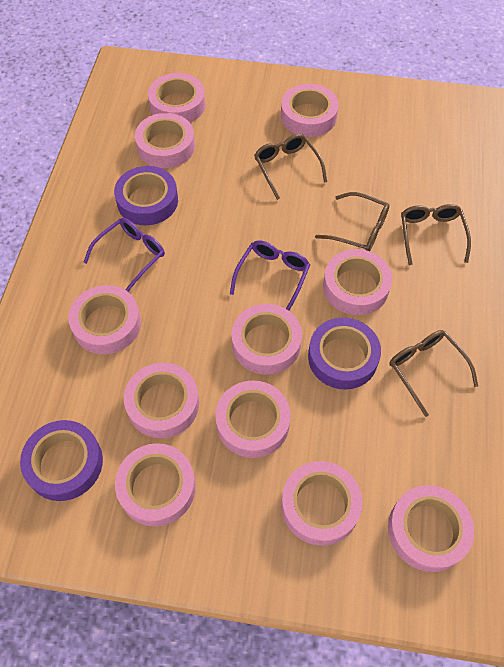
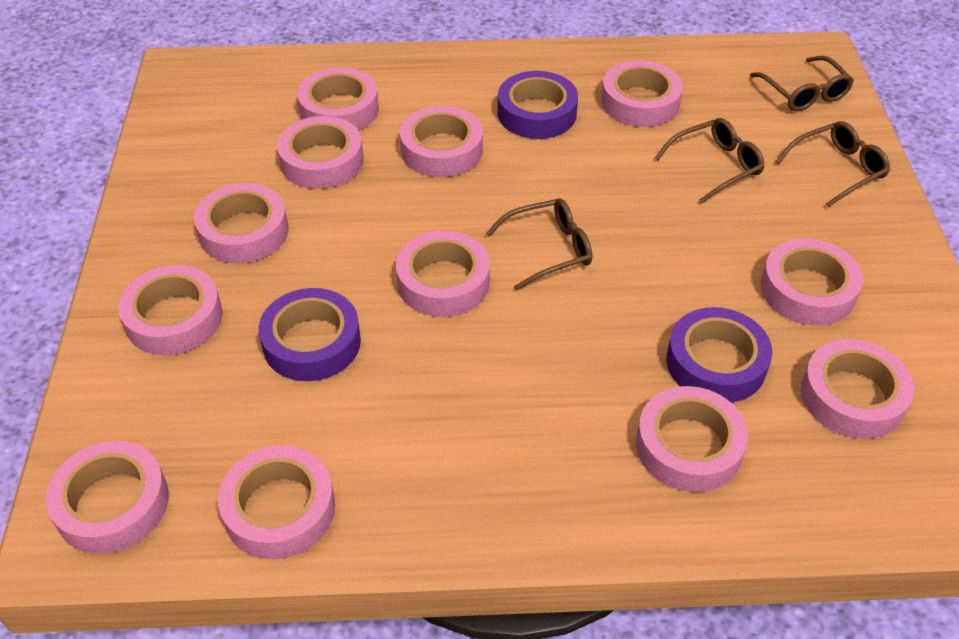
pink tape: [68,285,141,354] [115,443,196,527] [124,363,199,438] [135,113,195,168] [148,73,206,123] [215,380,291,458] [231,304,302,375] [281,84,339,137] [281,461,362,546] [323,249,392,315] [388,485,474,572] = 11 -> [46,440,169,554] [118,265,223,355] [194,183,288,264] [218,445,335,559] [277,116,363,189] [297,67,379,130] [396,231,490,317] [400,106,483,177] [601,60,683,127] [636,386,748,492] [760,238,863,326] [801,339,914,439] = 12
purple glasses: [83,218,165,291] [230,240,310,311] = 2 -> none = 0

